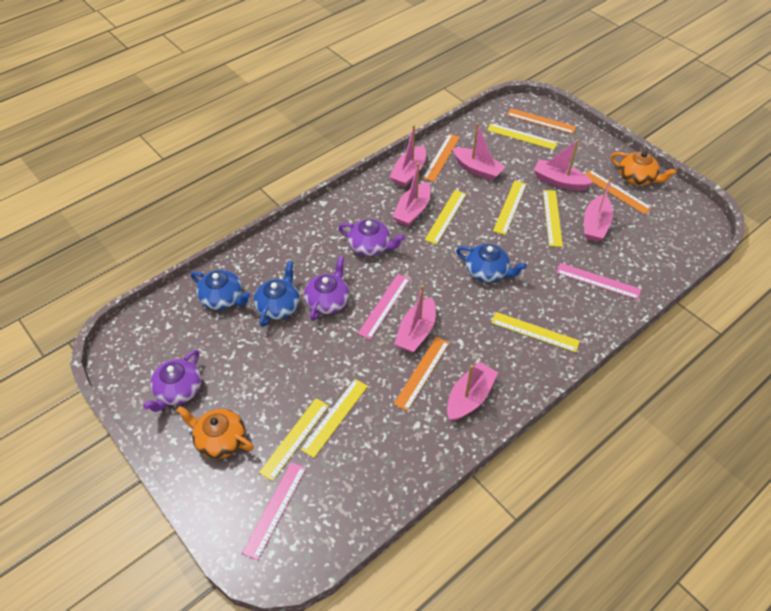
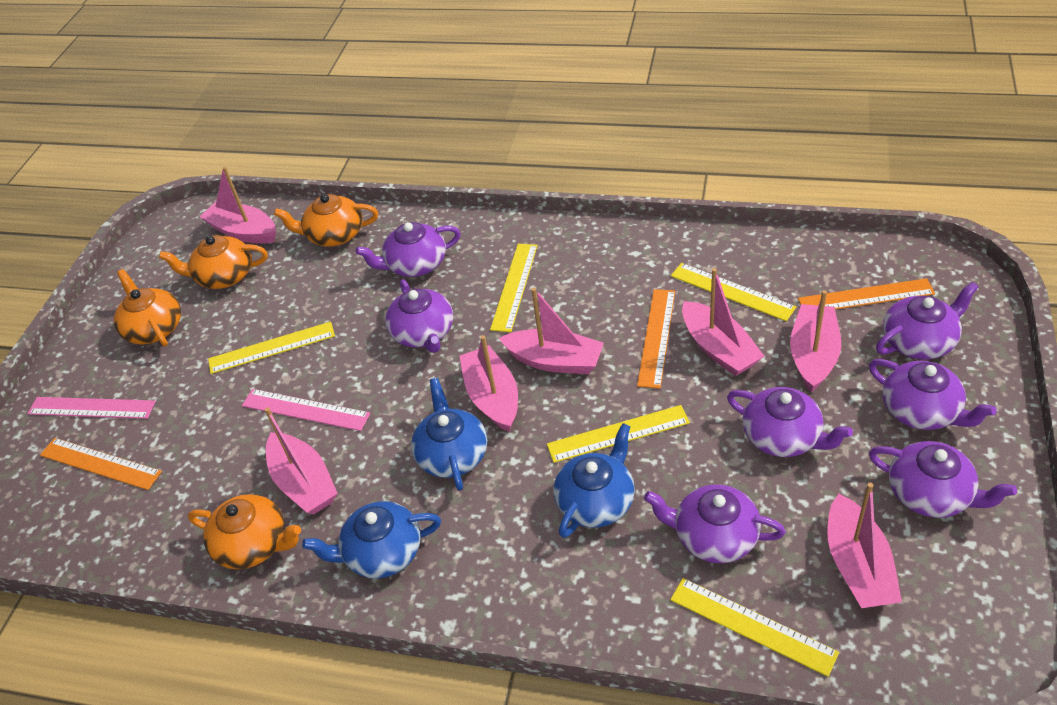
orange ruler: [394,337,449,411] [423,134,460,182] [507,108,576,134] [585,170,652,214] = 4 -> [40,438,162,490] [637,289,675,389] [798,278,935,310] = 3
orange teapot: [176,406,254,459] [611,151,677,185] = 2 -> [114,269,181,347] [159,235,268,289] [188,494,301,569] [274,194,378,247] = 4
pink ruler: [242,462,306,561] [357,274,410,339] [556,263,641,300] = 3 -> [27,397,156,419] [242,389,370,431] = 2
purple teapot: [143,350,201,412] [304,256,350,321] [338,219,405,256] = 3 -> [356,222,461,277] [385,279,453,353] [644,484,786,563] [727,387,853,457] [869,359,997,430] [869,441,1017,518] [876,282,979,360] = 7
yellow ruler: [259,398,329,481] [301,379,368,458] [425,190,466,244] [487,123,558,150] [491,312,580,352] [493,181,527,235] [543,190,563,247] = 7 -> [208,322,335,374] [490,244,538,332] [547,405,690,463] [670,578,839,677] [671,263,796,321] = 5

